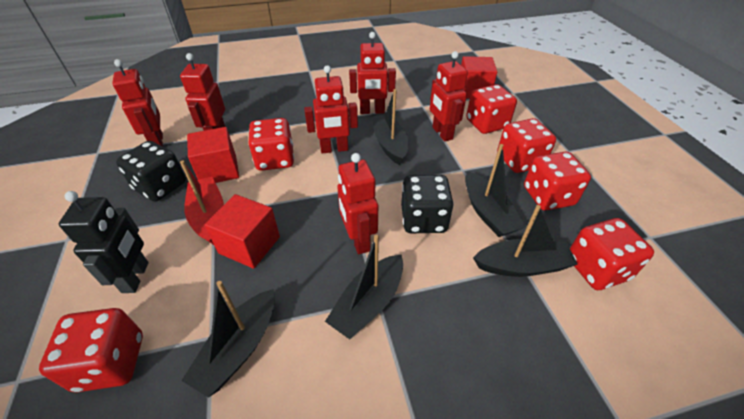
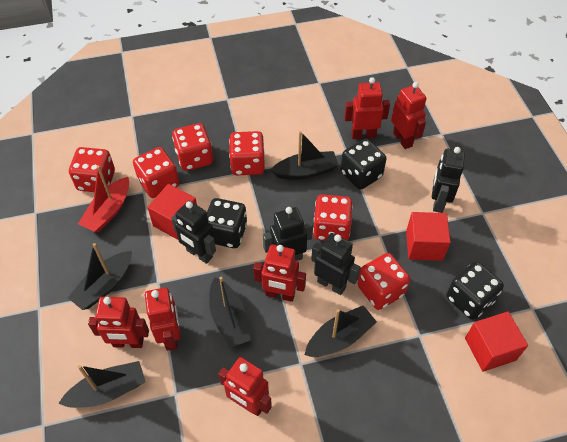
black dice: [116,141,186,202] [401,175,454,233] = 2 -> [207,198,247,248] [340,139,387,190] [446,261,504,320] = 3
black robot: [59,191,148,293] = 1 -> [171,201,216,264] [263,207,313,261] [311,233,361,295] [432,147,465,213] = 4

